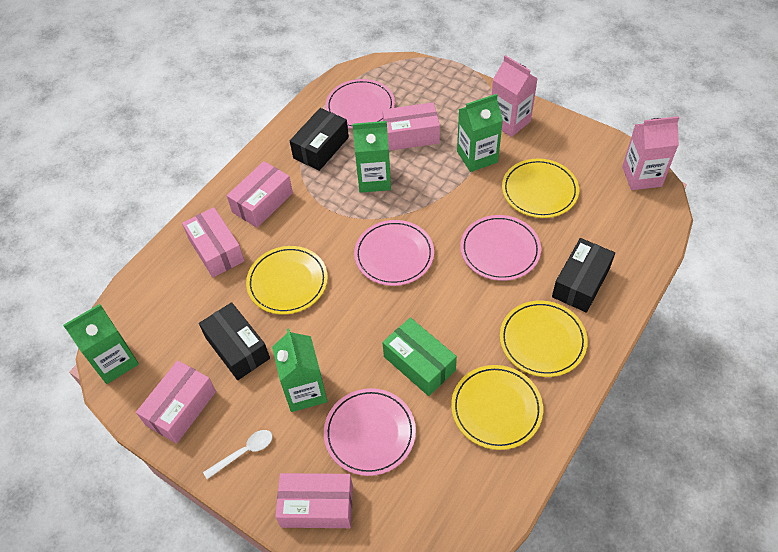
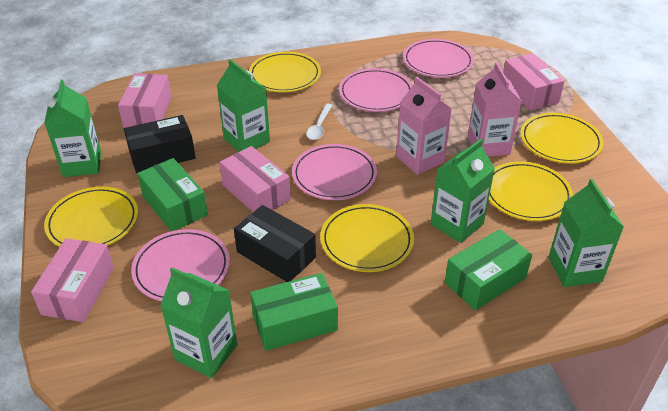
black box: [199,302,270,380] [290,108,349,171] [552,238,615,313] = 3 -> [124,115,195,173] [234,205,316,282] = 2
green box: [382,318,457,396] = 1 -> [137,158,208,231] [250,273,338,351] [445,229,532,311] = 3
green carton: [63,304,139,384] [272,328,327,412] [353,121,391,193] [457,94,503,172] = 4 -> [44,80,101,177] [160,267,237,378] [217,59,270,152] [431,139,495,243] [548,179,624,287] = 5
pink box: [136,360,216,444] [182,207,245,277] [227,161,293,228] [275,473,353,528] [382,102,440,151] = 5 -> [31,238,114,322] [118,73,172,128] [219,146,291,212] [503,53,565,111] = 4
yellow plate: [246,246,328,314] [451,365,543,450] [500,301,588,377] [502,159,579,218] = 4 -> [44,187,138,247] [249,52,321,92] [320,204,414,272] [489,161,573,221] [520,113,603,164] = 5

